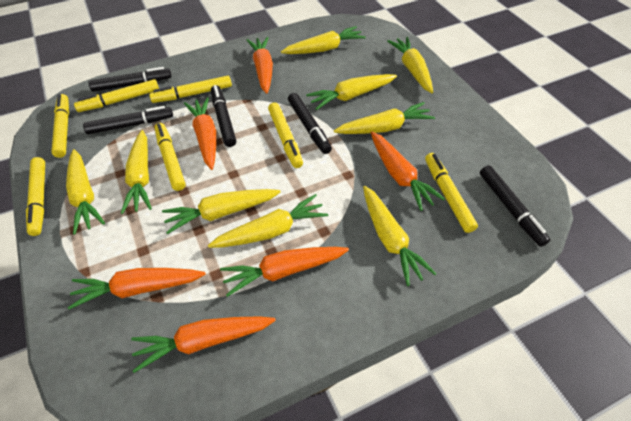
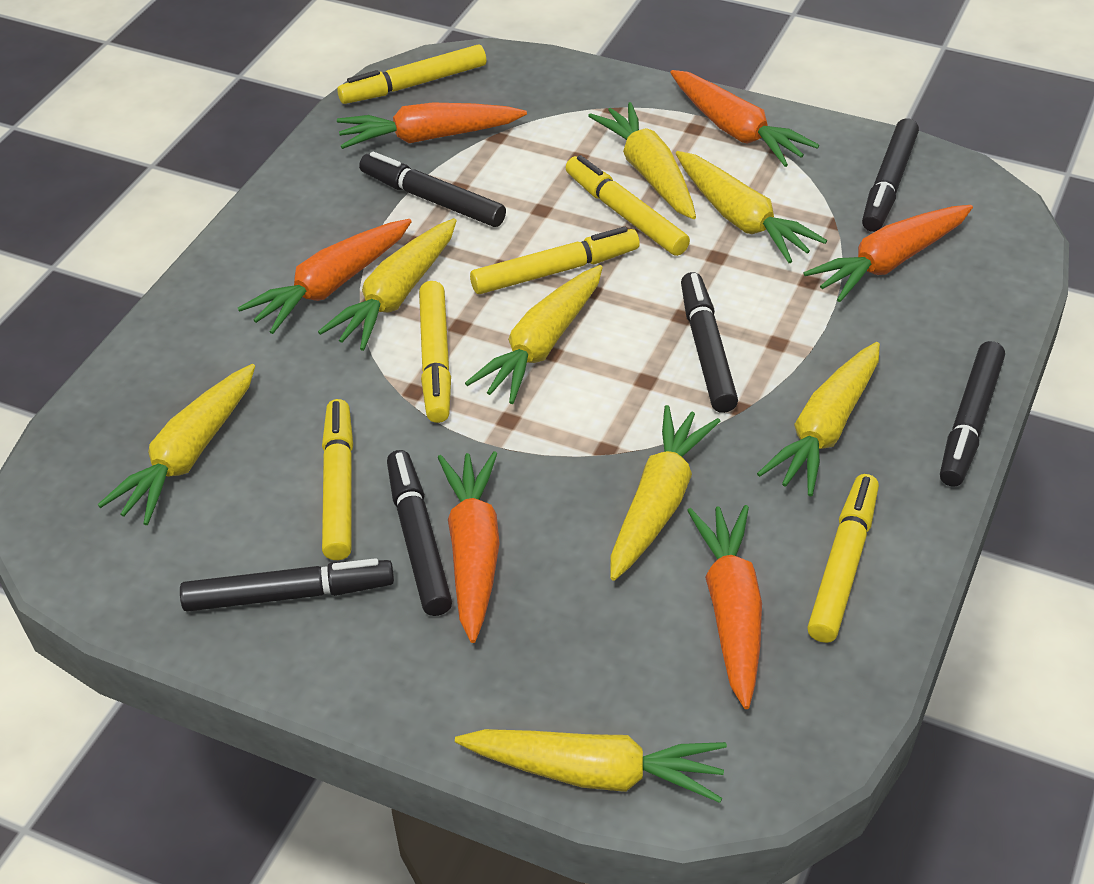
black marker: [83,106,173,134] [89,67,172,92] [211,85,236,147] [288,93,332,154] [480,165,550,247] = 5 -> [180,558,394,612] [359,151,506,227] [387,450,452,616] [681,272,738,413] [862,118,919,232] [940,341,1005,487] = 6
yellow carrot: [66,149,105,235] [121,130,152,214] [162,189,281,234] [208,194,328,248] [281,26,366,54] [306,74,397,110] [334,102,435,134] [363,186,437,286] [387,37,433,93] = 9 -> [98,364,255,525] [318,218,457,351] [455,729,727,803] [465,265,603,404] [588,102,696,219] [610,405,720,581] [676,151,827,263] [757,342,880,496] = 8
yellow marker: [26,157,45,236] [51,94,69,158] [74,79,159,112] [149,76,232,103] [155,123,186,191] [268,102,303,168] [425,153,478,233] = 7 -> [322,399,353,560] [337,44,486,104] [419,281,451,423] [470,227,640,294] [566,155,690,256] [807,474,879,643] = 6

